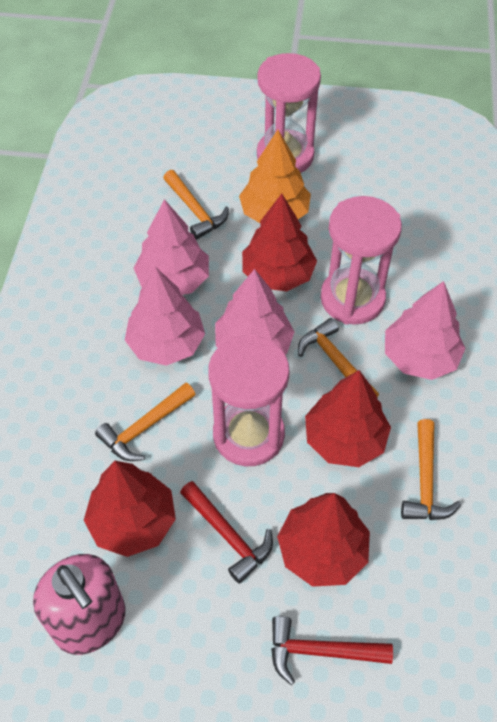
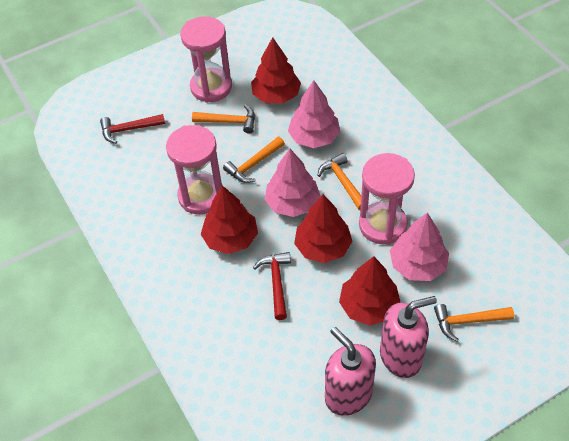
orange tree: [239,130,311,223] = 1 -> none = 0
pink soap dispenser: [33,554,126,655] = 1 -> [325,327,376,416] [380,296,437,378] = 2
pink tree: [125,267,205,366] [134,199,209,295] [215,269,294,355] [385,281,465,380] = 4 -> [265,149,320,217] [288,80,341,148] [390,212,449,281] = 3

